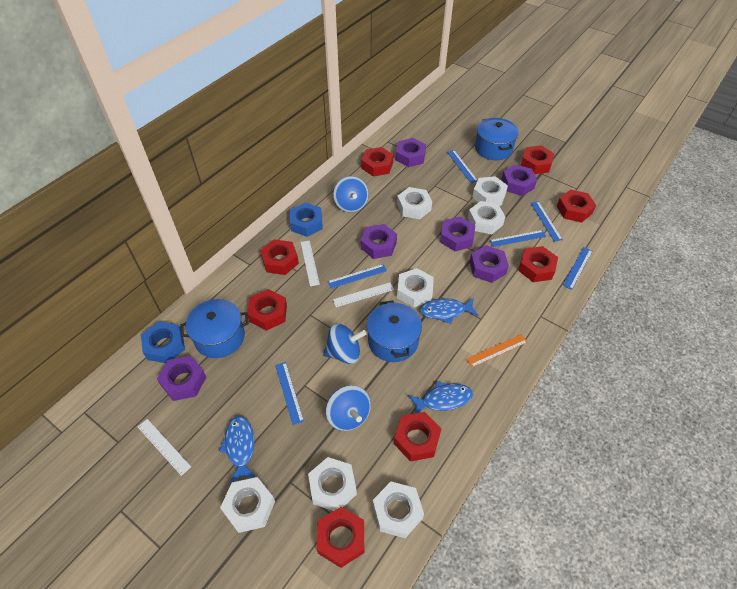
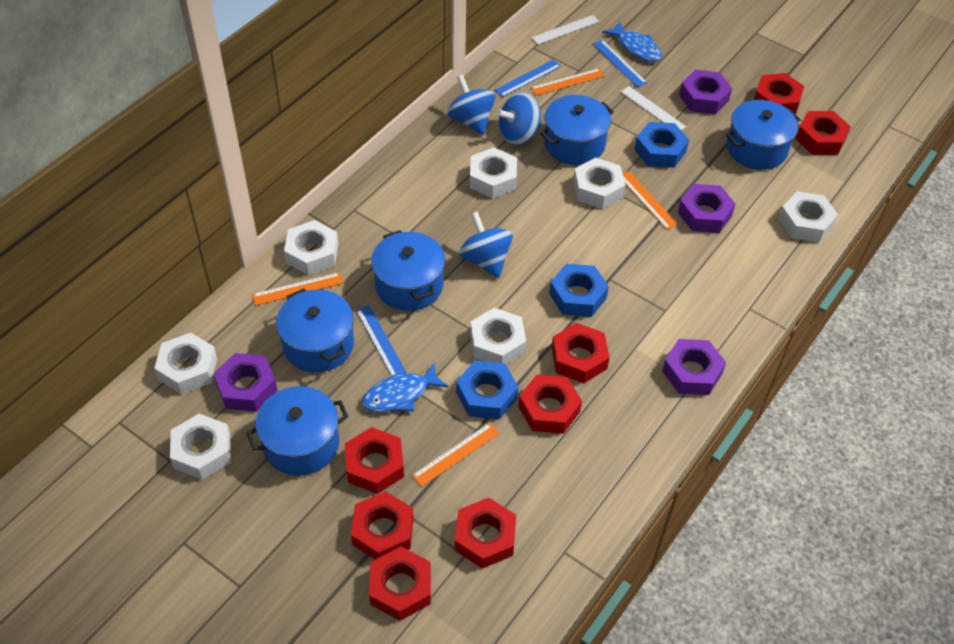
blue fish: [219,416,256,483] [408,381,473,414] [420,298,479,324] = 3 -> [362,363,449,412] [602,22,662,62] = 2
blue nut: [141,321,185,363] [290,202,323,237] = 2 -> [456,361,518,419] [549,264,609,317] [634,122,689,168] = 3
blue pot: [180,299,249,358] [367,300,422,362] [475,118,519,160] = 3 -> [247,386,348,476] [276,288,354,373] [371,230,445,311] [540,95,614,165] [726,100,801,170] = 5
blue ruler: [275,362,304,425] [327,264,387,289] [447,150,478,183] [490,230,546,247] [531,201,563,242] [563,247,592,290] = 6 -> [356,305,406,376] [495,59,561,97] [593,40,647,87] = 3
orange ruler: [466,334,528,367] = 1 -> [252,272,343,305] [412,423,500,487] [531,68,605,95] [623,171,678,230] = 4
purple nut: [157,356,206,401] [361,224,397,259] [396,138,426,167] [440,217,475,251] [470,245,509,283] [501,164,537,196] = 6 -> [214,353,278,412] [662,339,726,395] [678,184,736,233] [679,70,732,114] = 4
white ruler: [138,419,191,476] [301,240,320,286] [333,282,394,307] = 3 -> [531,15,600,44] [620,86,686,130] = 2

